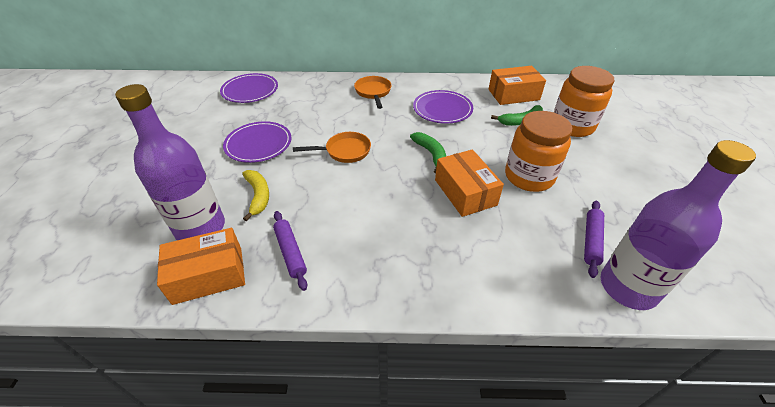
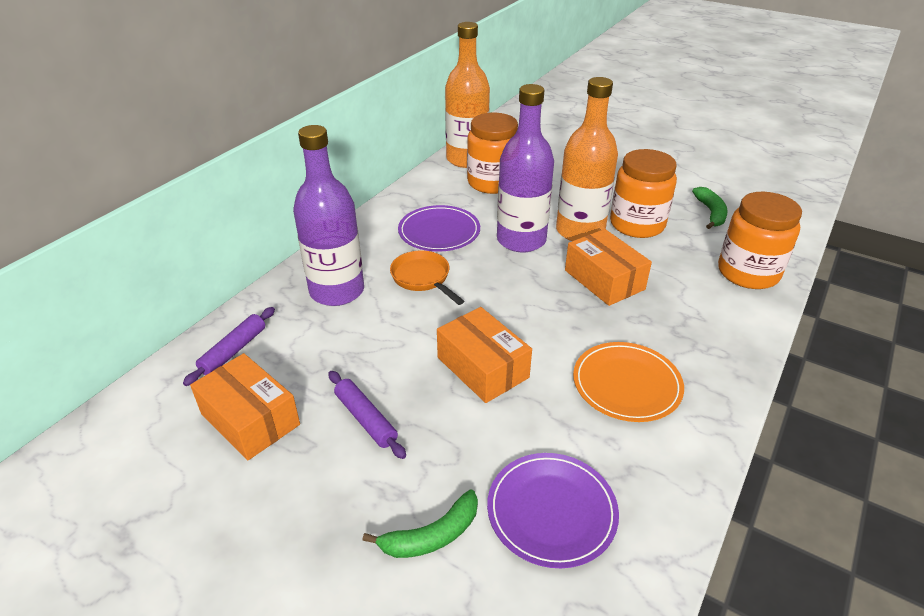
orange bottle: none = 0 -> [445,22,490,168] [556,77,618,241] = 2
orange jar: [505,111,572,192] [554,66,614,137] = 2 -> [467,113,518,194] [610,149,677,238] [718,192,802,289] = 3
orange pan: [293,132,371,163] [354,76,392,109] = 2 -> [390,251,464,305] = 1
orange plate: none = 0 -> [573,342,684,422] = 1
purple plate: [220,73,278,103] [223,121,292,163] [413,90,473,124] = 3 -> [398,205,480,252] [487,453,619,568] = 2
yellow banana: [242,170,269,222] = 1 -> none = 0

